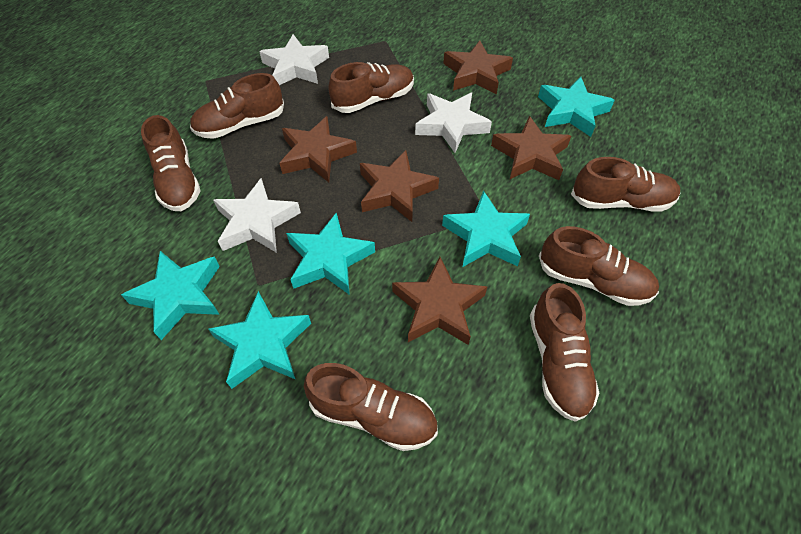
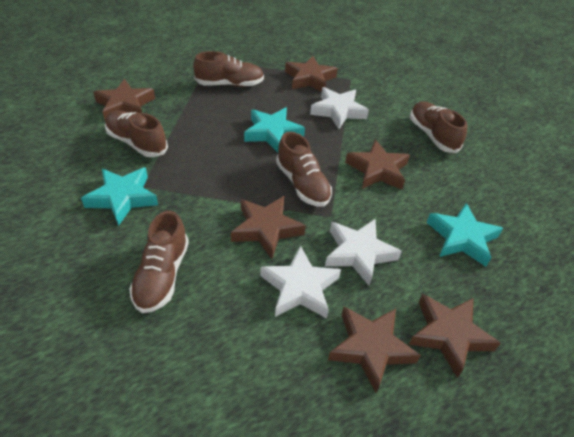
brown shoe: [141,115,201,211] [190,73,284,139] [304,363,438,451] [328,62,414,113] [530,283,599,422] [539,226,659,306] [571,157,680,212] = 7 -> [105,110,168,157] [129,211,189,313] [193,51,264,87] [276,132,332,207] [410,102,467,153] = 5
brown star: [279,116,357,182] [360,150,439,222] [392,257,488,345] [443,40,513,94] [491,116,571,180] = 5 -> [93,79,155,121] [231,196,306,259] [285,56,338,92] [328,306,421,393] [345,140,410,189] [409,294,501,378] = 6
turquoise star: [121,251,220,340] [208,291,311,389] [286,213,375,295] [442,191,530,267] [538,77,615,137] = 5 -> [81,167,158,226] [244,107,305,153] [427,203,503,267] = 3

